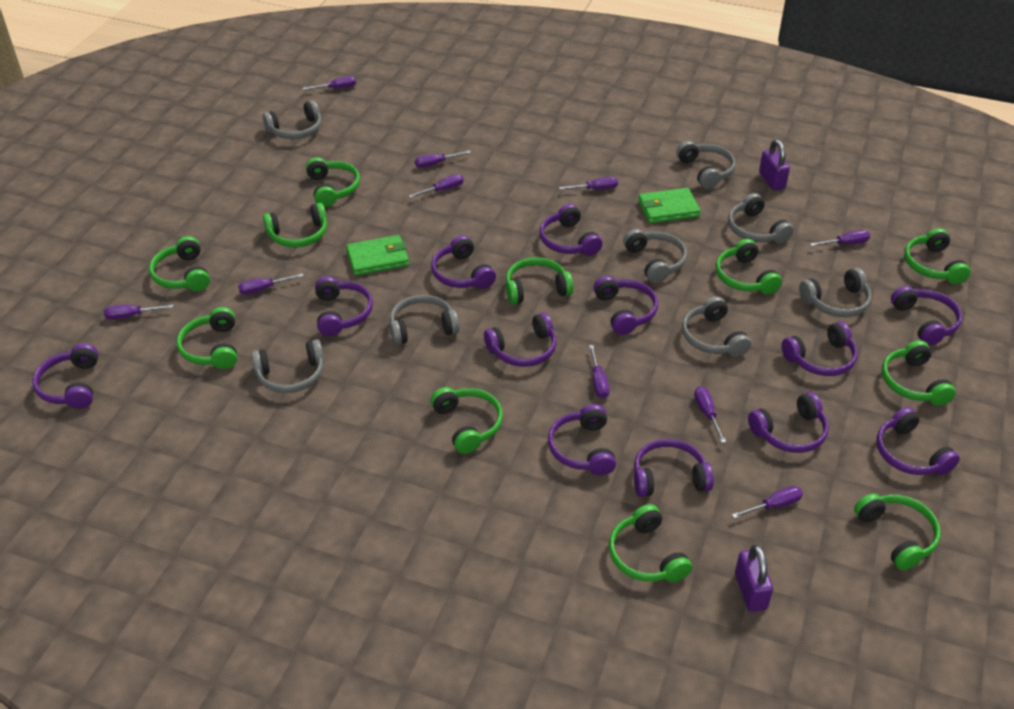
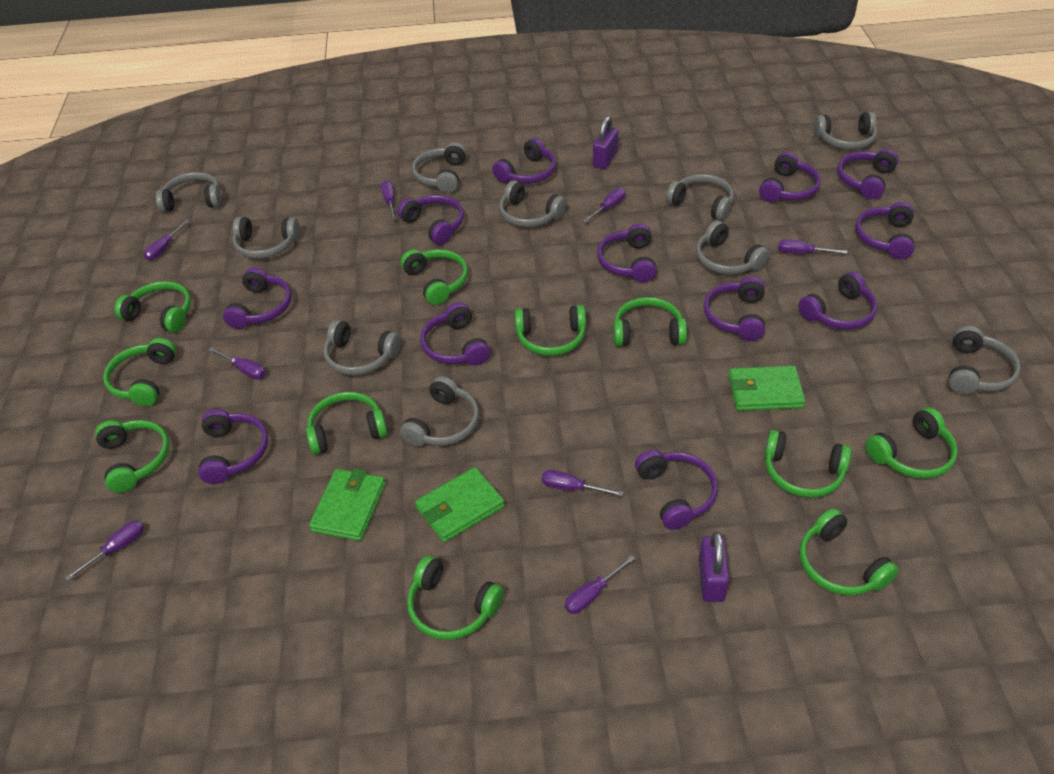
green wallet: [346,235,409,276] [638,188,700,223] = 2 -> [309,469,385,541] [415,467,505,542] [729,366,805,411] = 3
grey headphones: [251,339,324,393] [263,100,321,139] [390,295,460,345] [623,229,687,283] [677,141,736,189] [682,296,751,357] [728,193,794,244] [799,268,872,317] = 8 -> [156,172,222,213] [233,217,300,259] [324,320,401,375] [400,376,479,447] [412,142,466,193] [499,180,566,227] [666,174,734,221] [696,221,769,274] [814,112,877,149] [948,326,1021,394] = 10
purple screwdriver: [104,305,173,320] [238,273,304,295] [303,76,356,90] [409,174,464,198] [415,151,471,168] [559,177,618,190] [589,345,609,398] [694,386,726,443] [732,486,803,519] [810,230,870,246] = 10 -> [65,520,144,581] [144,220,189,260] [209,347,266,380] [381,180,396,220] [542,470,623,496] [565,555,635,614] [583,188,626,222] [778,239,847,254] = 8

